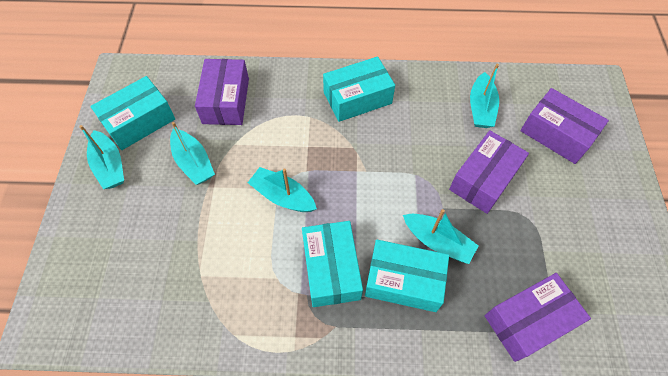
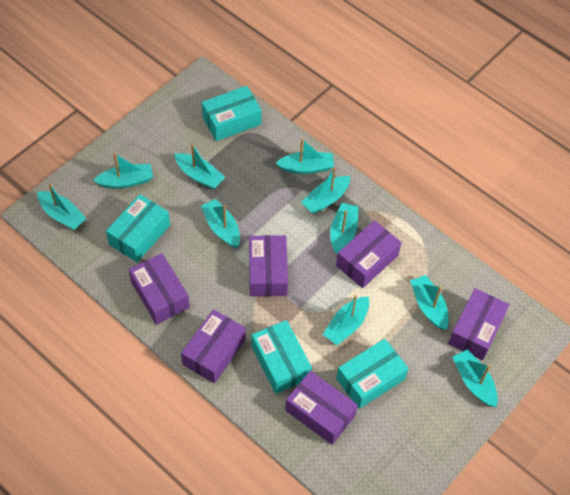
purple box: [195,59,249,125] [449,130,529,214] [485,273,591,362] [520,88,609,164] = 4 -> [129,253,190,324] [181,309,246,384] [249,235,288,296] [285,371,358,445] [336,220,402,288] [448,288,510,360] = 6
turquoise boat: [79,125,124,189] [170,122,215,185] [248,167,317,212] [403,209,478,264] [470,64,499,128] = 5 -> [37,183,87,230] [93,153,153,189] [174,143,225,189] [201,199,240,248] [276,139,334,174] [301,167,350,214] [323,295,369,345] [330,203,358,255] [410,275,449,330] [453,349,498,407] = 10

